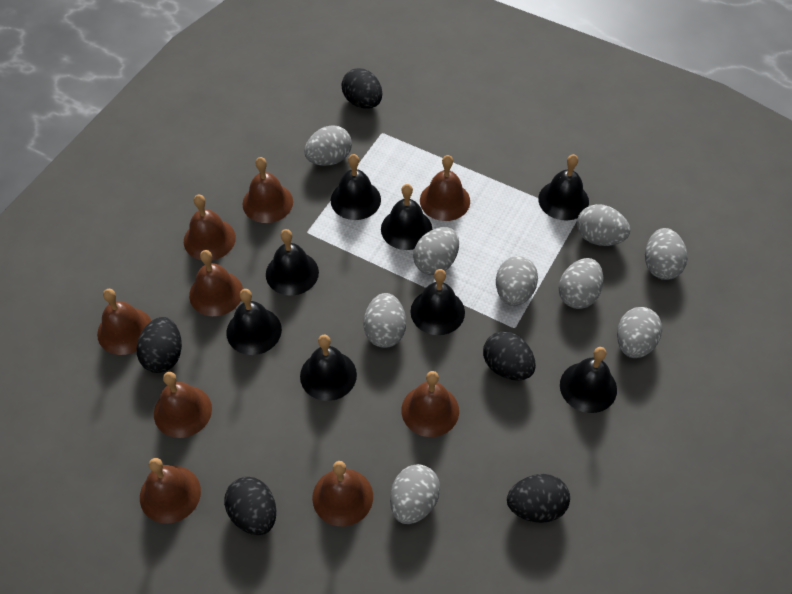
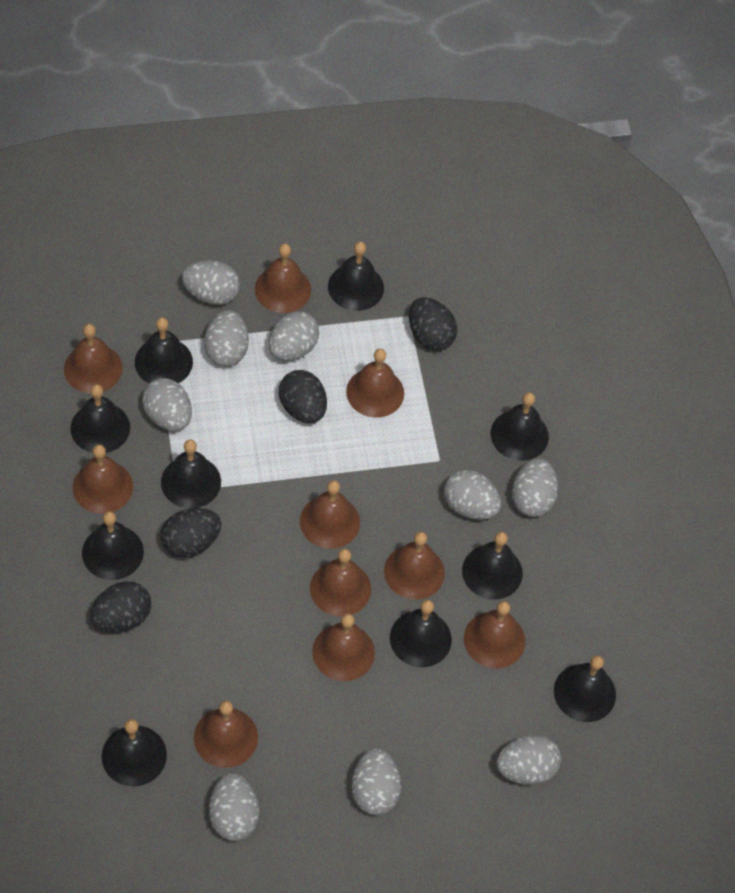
black bell: [226,289,282,355] [266,229,319,296] [300,335,357,401] [331,154,381,220] [381,184,432,250] [410,269,465,335] [538,154,589,220] [560,347,617,413] = 8 -> [70,384,130,453] [82,511,144,580] [102,719,167,786] [135,317,193,383] [161,439,221,508] [328,242,384,311] [390,600,452,667] [462,532,523,599] [491,392,549,461] [554,655,616,722] = 10
black egg: [137,317,182,373] [224,477,276,535] [341,68,382,109] [483,331,536,381] [507,474,570,523] = 5 -> [90,581,151,633] [161,508,221,558] [279,370,327,423] [409,297,458,351] = 4
brown bell: [97,289,151,355] [140,458,201,524] [154,372,212,438] [184,195,236,260] [189,250,243,316] [243,157,293,223] [312,461,373,526] [401,371,459,437] [420,155,470,221] = 9 -> [64,324,123,393] [73,444,133,514] [194,701,258,768] [255,244,311,313] [300,480,360,549] [310,549,371,617] [312,614,375,681] [346,349,404,418] [384,532,445,600] [464,601,525,668] = 10

